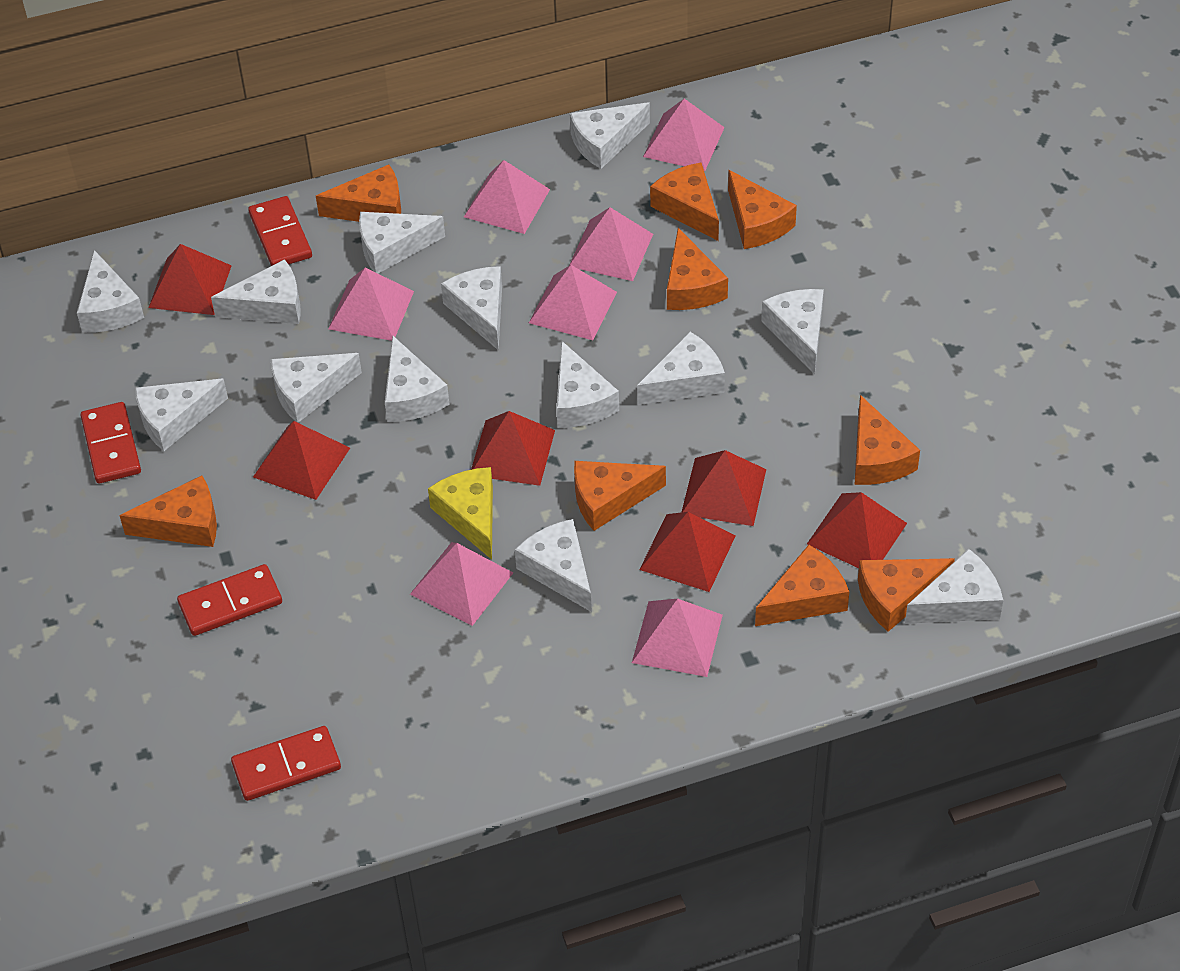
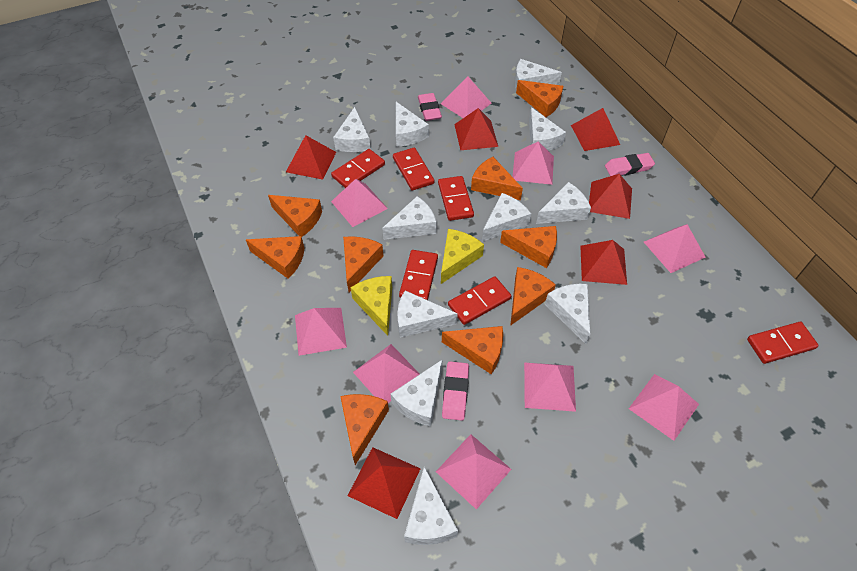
pink eraser: none = 0 -> [418,93,442,121] [442,361,469,420] [605,153,655,176] = 3
pink pyramid: [328,268,414,341] [410,542,513,626] [464,160,550,234] [529,265,617,340] [569,207,653,281] [632,599,723,677] [643,99,725,171] = 7 -> [295,308,347,356] [331,179,388,227] [353,344,420,403] [436,434,511,510] [441,76,491,118] [512,141,554,185] [524,362,576,412] [629,374,699,441] [644,224,706,273] = 9
red domino: [81,402,141,484] [177,564,282,636] [231,726,341,801] [248,196,312,266] = 4 -> [331,149,385,188] [393,148,434,191] [399,250,438,300] [438,176,474,221] [448,276,511,325] [747,322,819,364] = 6
white cheese: [77,250,144,333] [135,379,228,451] [211,259,301,324] [271,353,362,423] [359,212,445,274] [385,336,450,422] [441,266,502,351] [515,519,592,612] [556,341,619,428] [570,102,650,169] [637,332,725,405] [761,289,824,374] [905,549,1003,624] = 13 -> [333,107,370,152] [382,196,436,240] [391,360,442,426] [396,102,429,147] [398,290,458,338] [404,467,458,545] [482,193,531,242] [515,59,562,89] [529,107,566,151] [536,182,591,224] [545,284,590,344] = 11
yellow cheese: [428,467,493,560] = 1 -> [350,276,392,336] [441,229,484,284] = 2

